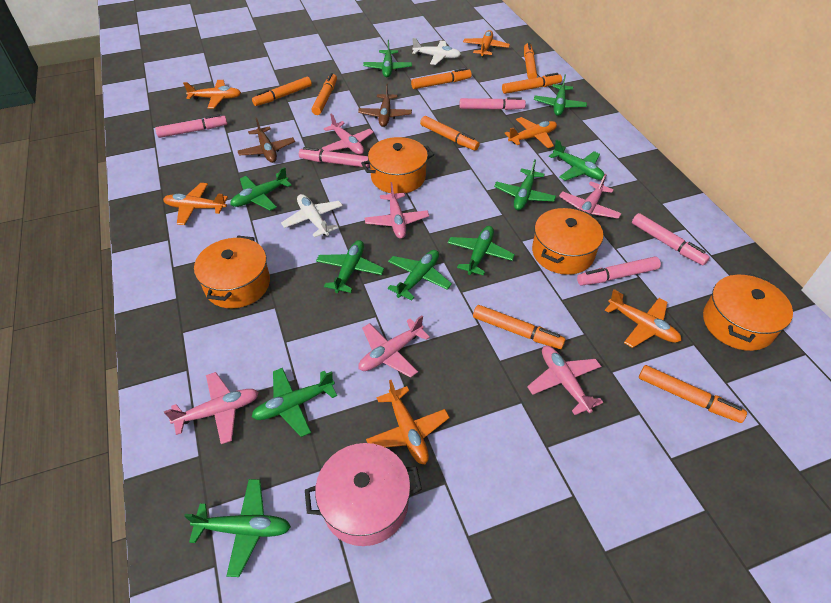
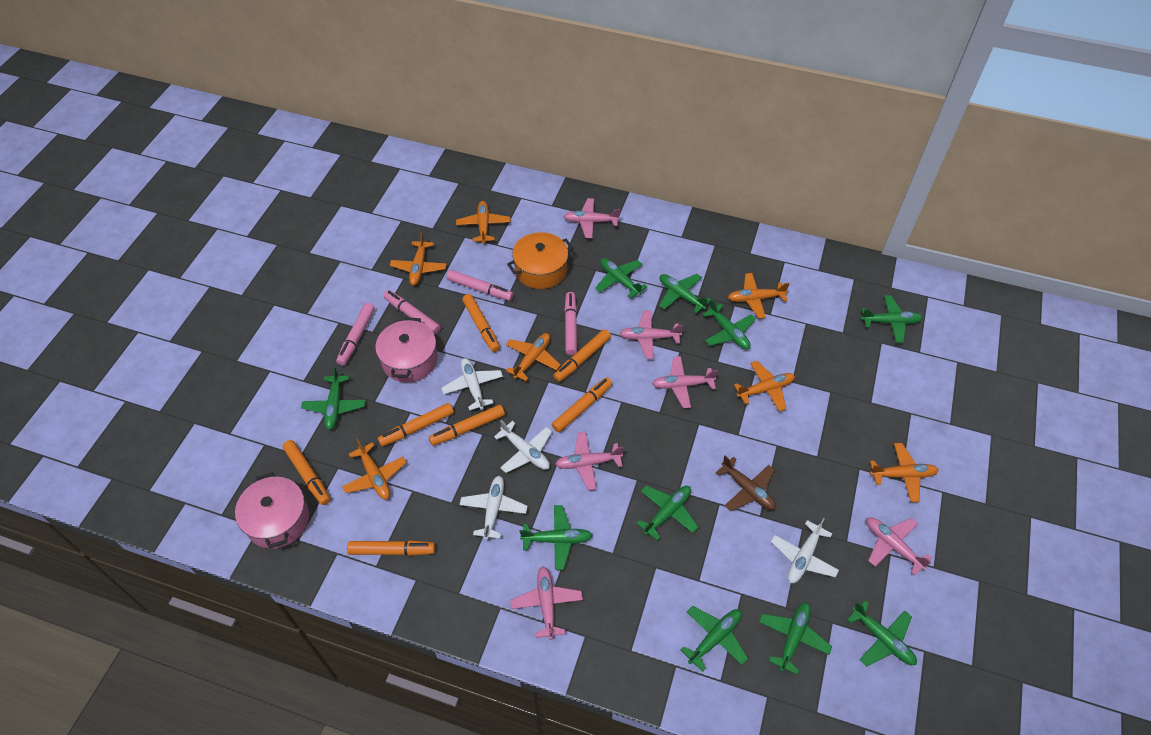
brown plane: [238,118,295,163] [358,84,412,127] = 2 -> [716,456,776,511] = 1
orange marker: [252,77,312,106] [311,73,337,115] [411,68,472,89] [420,116,480,151] [473,305,565,349] [502,73,562,94] [524,42,537,79] [639,365,747,423] = 8 -> [283,440,330,505] [347,540,435,556] [378,403,454,446] [429,405,505,446] [462,294,500,352] [552,377,612,433] [553,329,611,382] = 7
orange plane: [163,183,228,225] [183,80,241,109] [366,380,450,464] [463,30,510,58] [504,117,557,148] [605,289,682,348] = 6 -> [342,439,407,500] [390,232,447,285] [456,201,511,244] [506,333,561,381] [728,273,789,319] [734,361,795,412] [870,443,938,502] = 7
orange pot: [194,236,270,308] [361,137,434,194] [532,208,603,275] [703,273,793,351] = 4 -> [507,232,573,289] = 1
pink marker: [155,114,227,138] [299,147,370,168] [459,97,526,110] [577,257,661,286] [632,213,710,265] = 5 -> [336,303,375,365] [383,290,441,335] [447,270,513,301] [564,292,577,355] = 4
pink pot: [305,443,422,546] = 1 -> [235,472,309,549] [375,317,438,382] = 2
white plane: [281,194,343,238] [412,38,461,65] = 2 -> [442,358,503,411] [460,476,528,540] [494,420,552,473] [771,518,839,583] = 4

